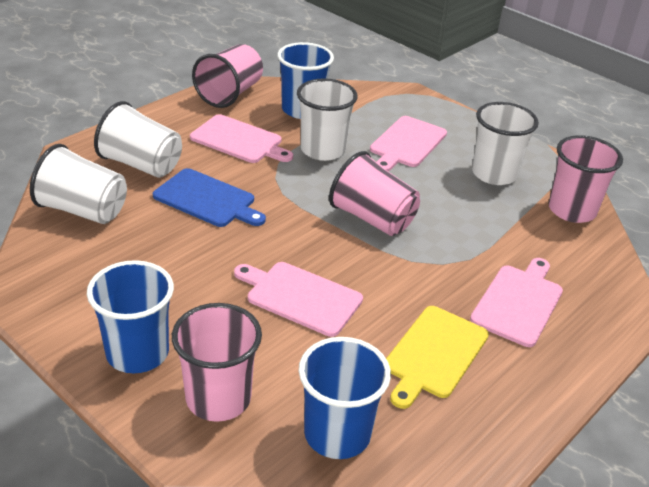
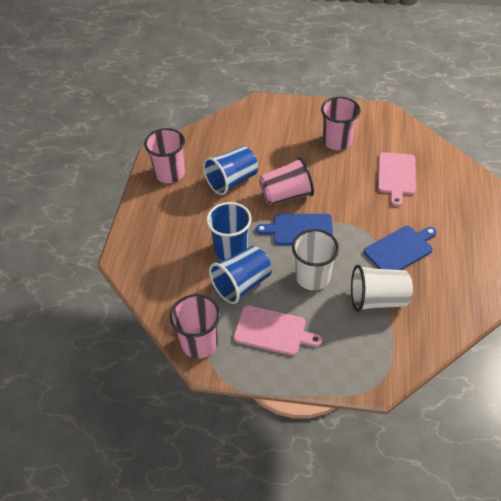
blue cutting board: [153,168,266,227] = 1 -> [256,214,333,245] [364,226,437,270] = 2
pink cutting board: [190,114,293,163] [234,262,363,337] [370,116,447,172] [470,258,563,347] = 4 -> [233,305,322,355] [378,152,416,207] = 2
white cup: [30,144,127,224] [94,101,182,178] [297,78,357,161] [472,102,539,185] = 4 -> [292,229,339,290] [351,265,413,312] = 2
yellow cutting board: [386,306,489,409] = 1 -> none = 0

